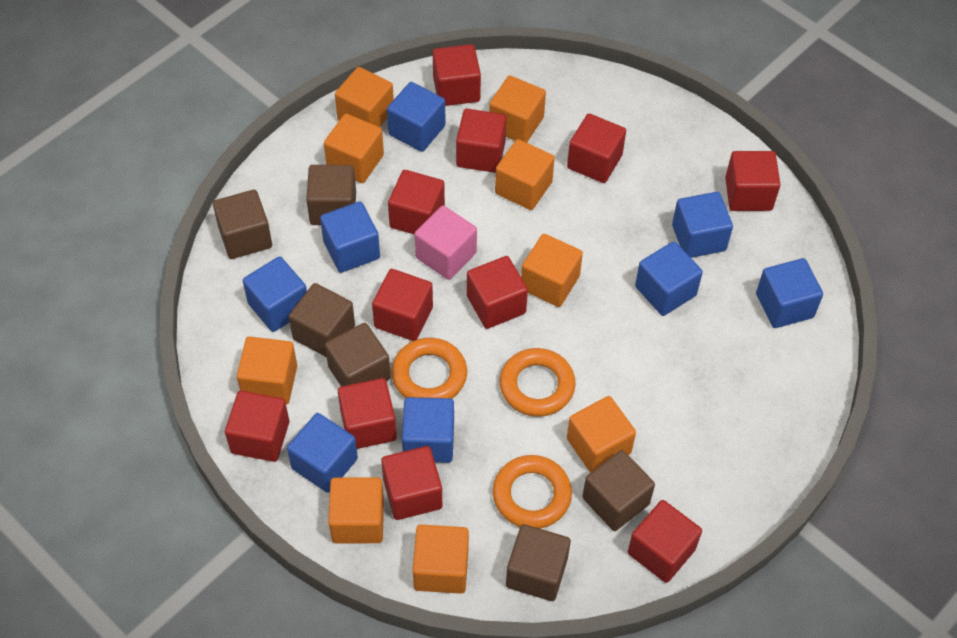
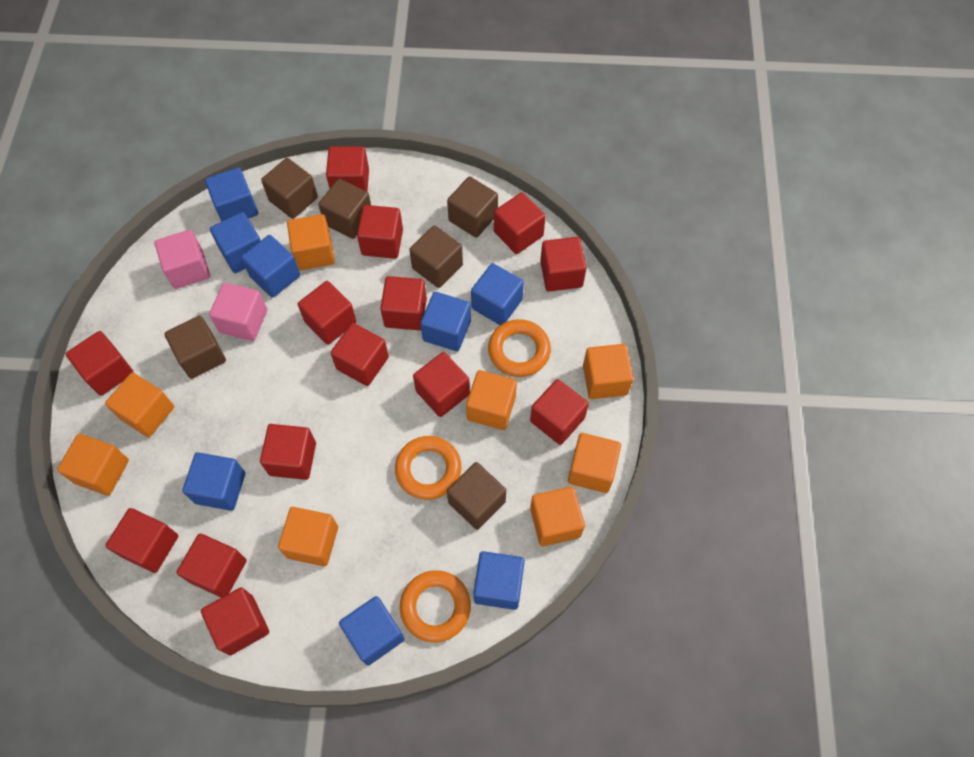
orange cube: [237,337,297,404] [324,114,384,183] [328,478,384,543] [335,67,394,127] [413,525,469,594] [489,76,546,143] [495,139,555,210] [521,234,583,307] [567,396,636,473] = 9 -> [57,434,129,496] [105,373,174,437] [278,507,338,566] [287,214,335,270] [466,370,517,430] [530,486,585,546] [568,433,621,493] [583,344,633,399] = 8
pink cube: [415,206,477,280] = 1 -> [155,230,210,289] [209,283,267,341] = 2
red cube: [225,391,289,462] [338,378,397,449] [372,269,433,341] [381,446,442,520] [388,170,445,235] [433,44,481,106] [456,109,507,173] [467,256,528,329] [567,114,626,183] [628,500,702,583] [725,151,781,211] = 11 -> [66,331,134,396] [105,508,178,573] [177,534,247,598] [201,587,269,655] [260,424,316,480] [298,281,356,345] [326,146,369,192] [331,323,389,386] [357,205,403,259] [380,276,427,330] [413,352,470,417] [494,192,546,254] [530,379,589,445] [540,237,587,292] = 14

